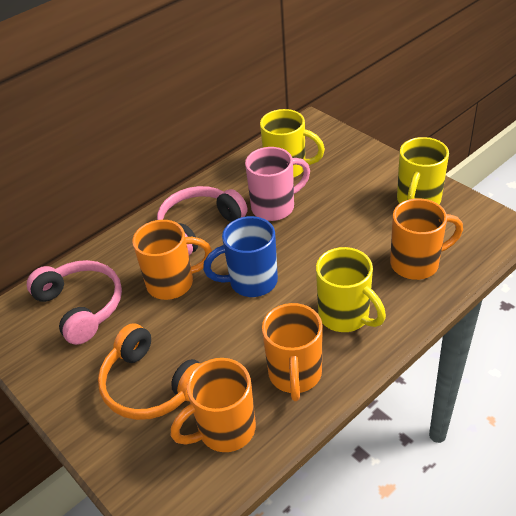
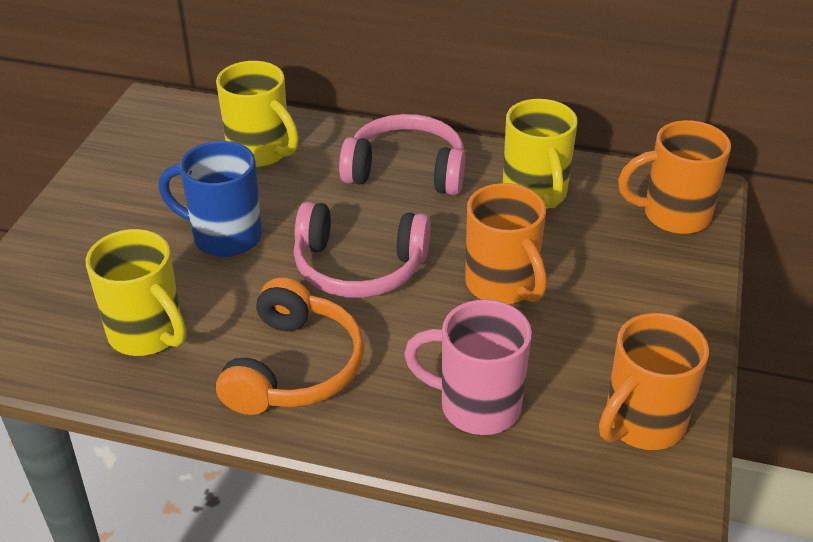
orange mug: [132,220,212,300] [171,358,256,452] [262,303,323,401] [390,198,463,280] = 4 -> [465,183,547,304] [599,313,709,450] [618,120,731,234] = 3

